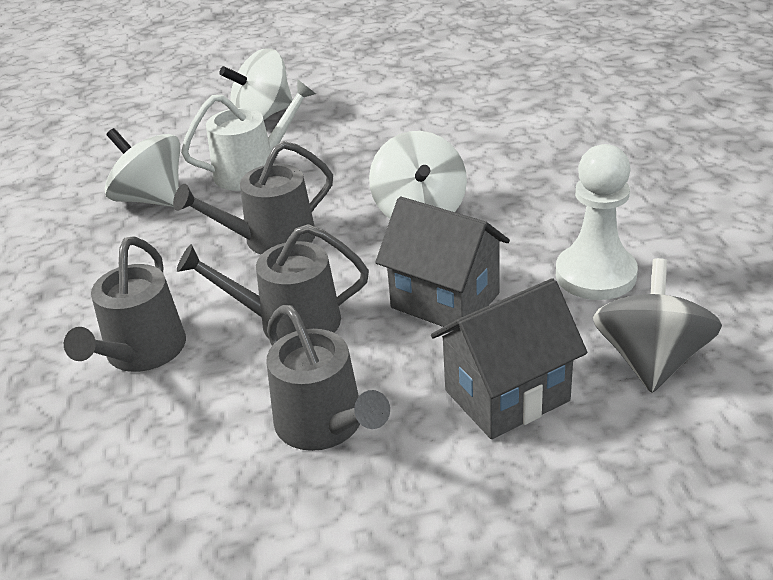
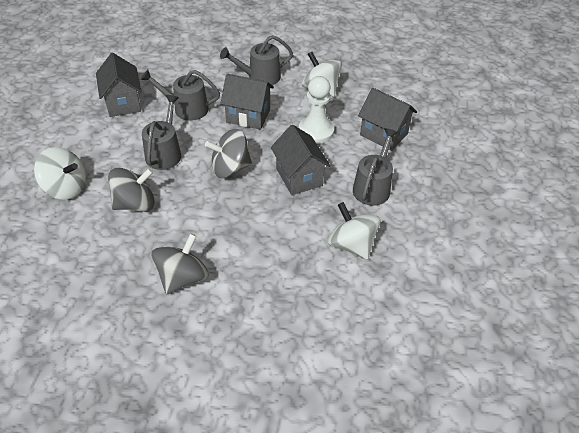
grey house: [375,197,510,331] [431,278,587,439] = 2 -> [96,53,142,117] [220,74,274,130] [271,125,331,195] [358,88,417,151] = 4
grey spinning top: [593,258,722,393] = 1 -> [108,168,155,212] [152,233,209,294] [205,129,252,178] = 3
white watering can: [181,79,316,191] = 1 -> none = 0

